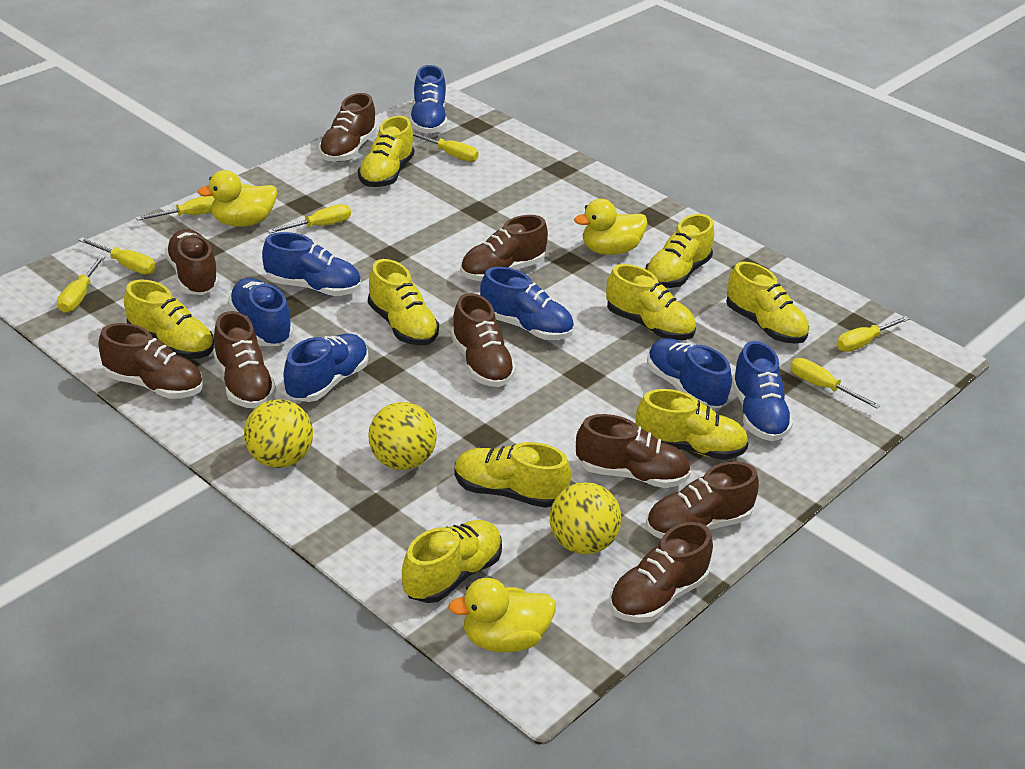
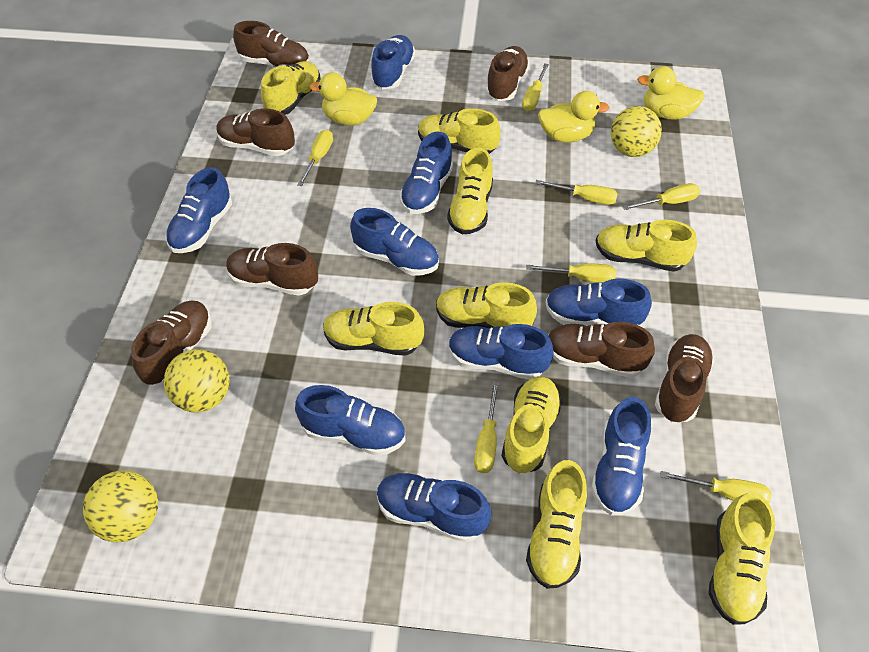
blue shoe: [228,278,293,346] [262,232,361,296] [284,334,368,402] [410,65,447,134] [480,267,574,340] [647,338,732,409] [732,341,793,441] = 7 -> [165,167,232,253] [295,385,405,456] [350,208,439,276] [371,35,416,90] [377,473,491,543] [399,132,453,214] [449,324,553,380] [545,279,652,326] [591,397,651,515] = 9
brown shoe: [98,323,203,399] [165,229,219,295] [213,311,276,408] [319,93,376,162] [451,293,516,387] [460,215,548,281] [576,414,691,488] [609,522,713,623] [646,461,759,539] = 9 -> [131,301,212,385] [216,109,295,156] [226,243,318,296] [233,21,310,67] [486,46,530,101] [548,322,655,378] [655,334,714,422] = 7

